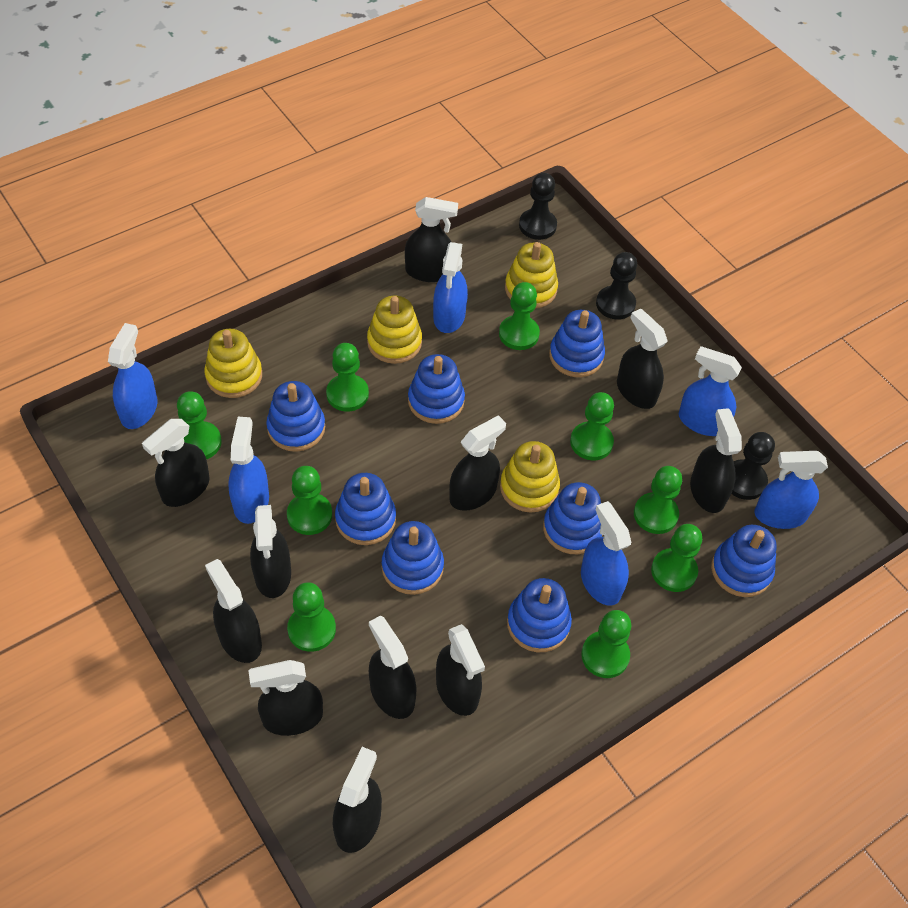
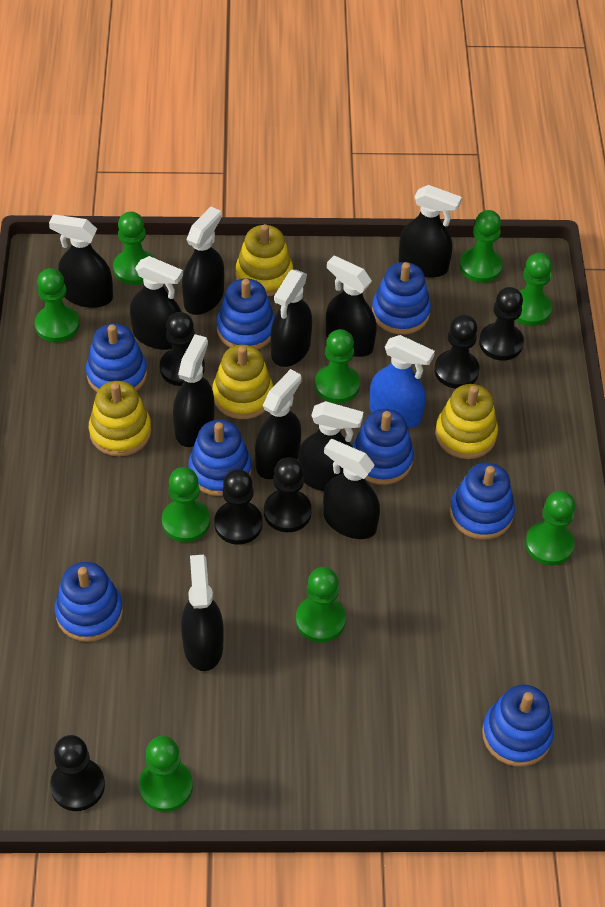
black pawn: [519,173,557,240] [596,252,637,320] [731,432,775,500] = 3 -> [50,735,105,811] [160,312,205,386] [214,469,262,544] [264,457,312,532] [434,315,480,389] [479,287,524,361] = 6
blue spray bottle: [108,323,157,429] [228,417,269,524] [433,242,468,333] [581,501,631,606] [679,346,742,436] [754,451,828,529] = 6 -> [369,335,435,428] = 1

